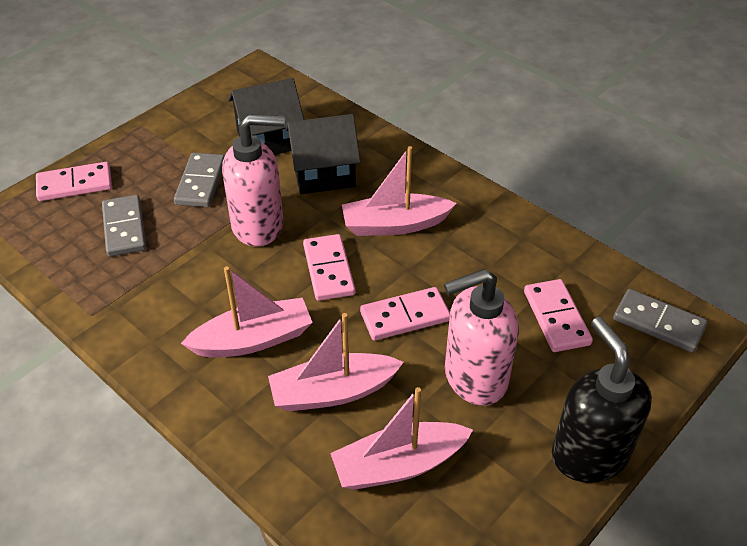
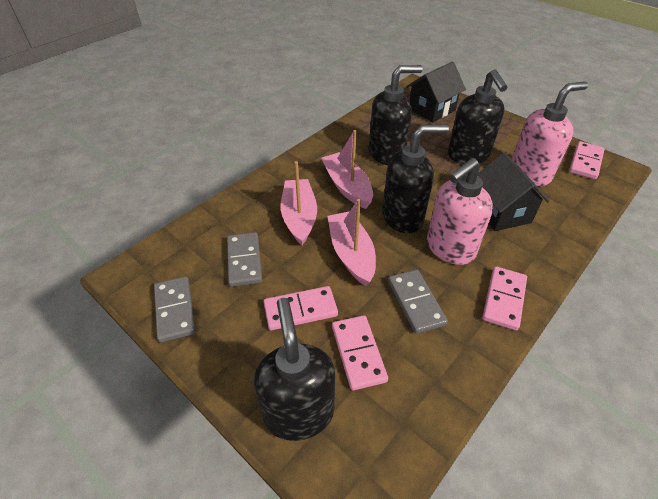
black soap dispenser: [552,317,652,483] = 1 -> [254,298,335,441] [369,65,422,165] [382,124,449,233] [448,69,507,164] = 4
pink boat: [181,266,313,357] [268,313,404,411] [330,387,473,490] [342,146,457,236] = 4 -> [281,161,317,245] [321,130,373,209] [327,199,376,286] = 3

